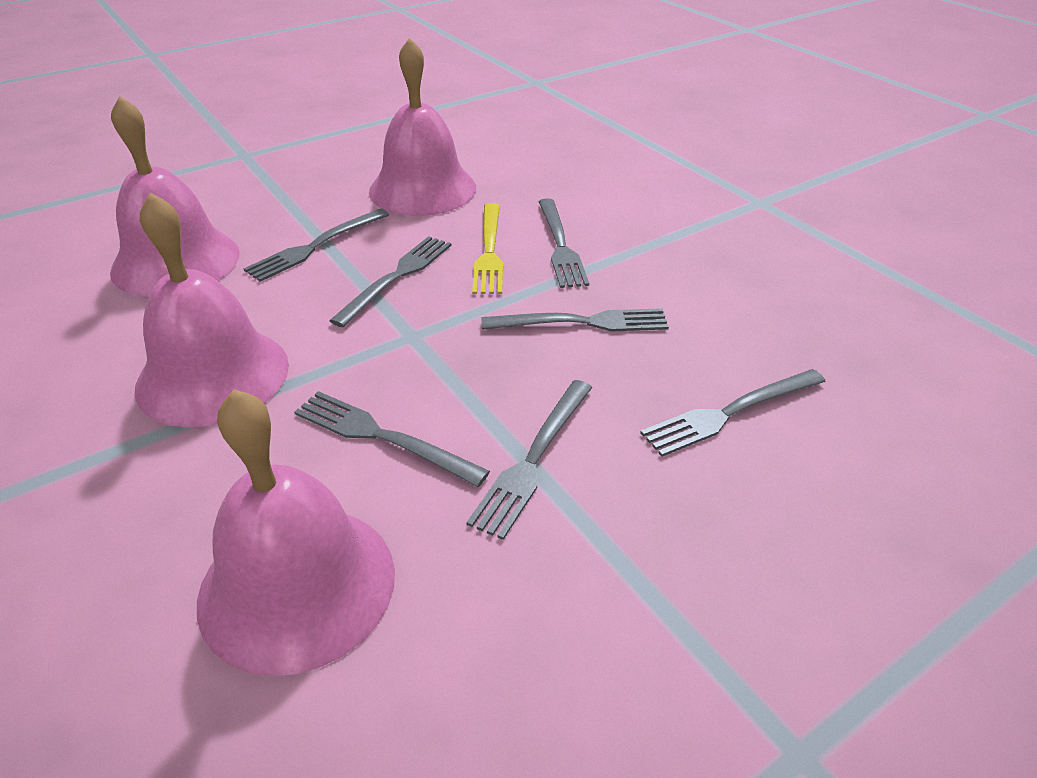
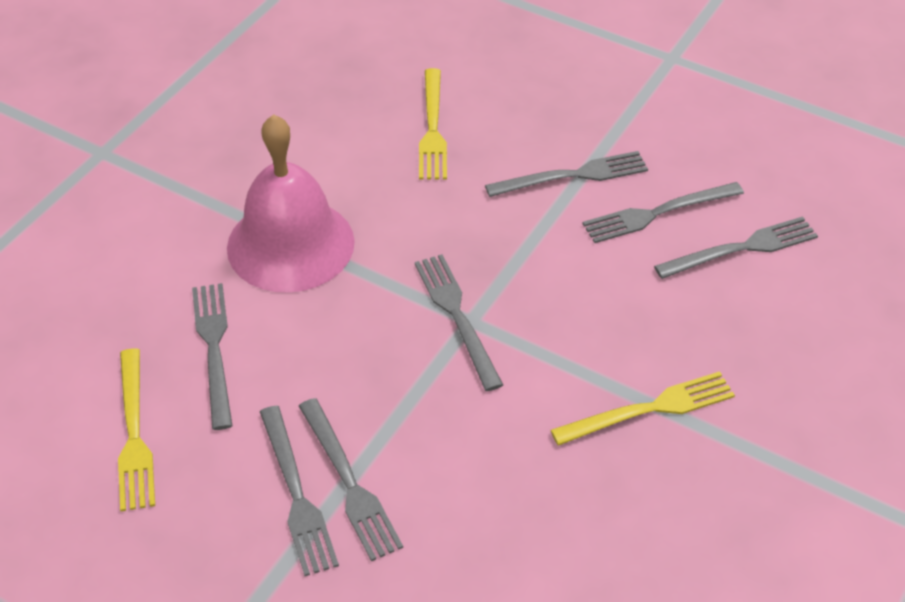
pink bell: [110,96,240,297] [135,193,289,428] [197,389,395,676] [369,37,476,216] = 4 -> [227,114,355,293] = 1
yellow fork: [472,203,503,294] = 1 -> [118,349,155,511] [419,68,447,180] [551,371,735,446] = 3

